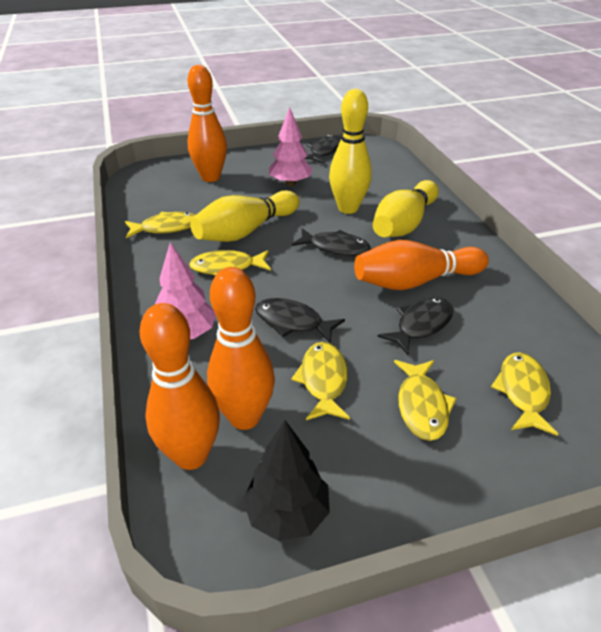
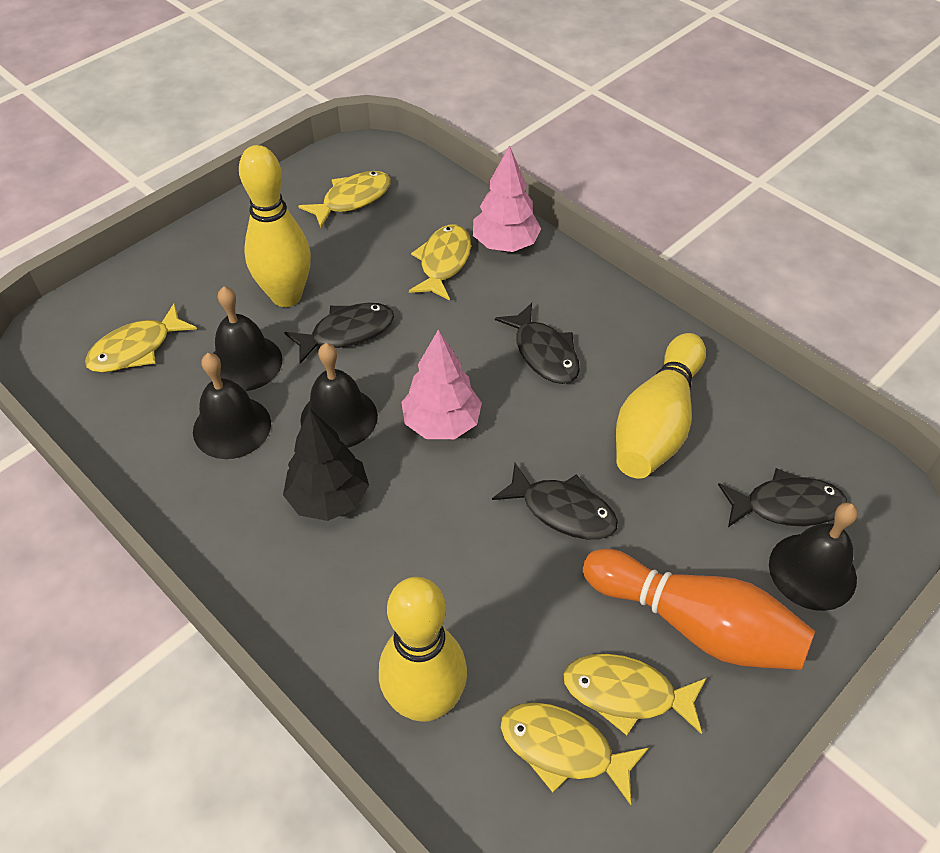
black bell: none = 0 -> [193,353,271,459] [213,286,283,391] [300,343,378,448] [769,503,858,611] = 4
orange bowling pin: [139,303,220,470] [187,65,227,182] [207,267,275,430] [354,240,489,290] = 4 -> [583,549,815,670] = 1

